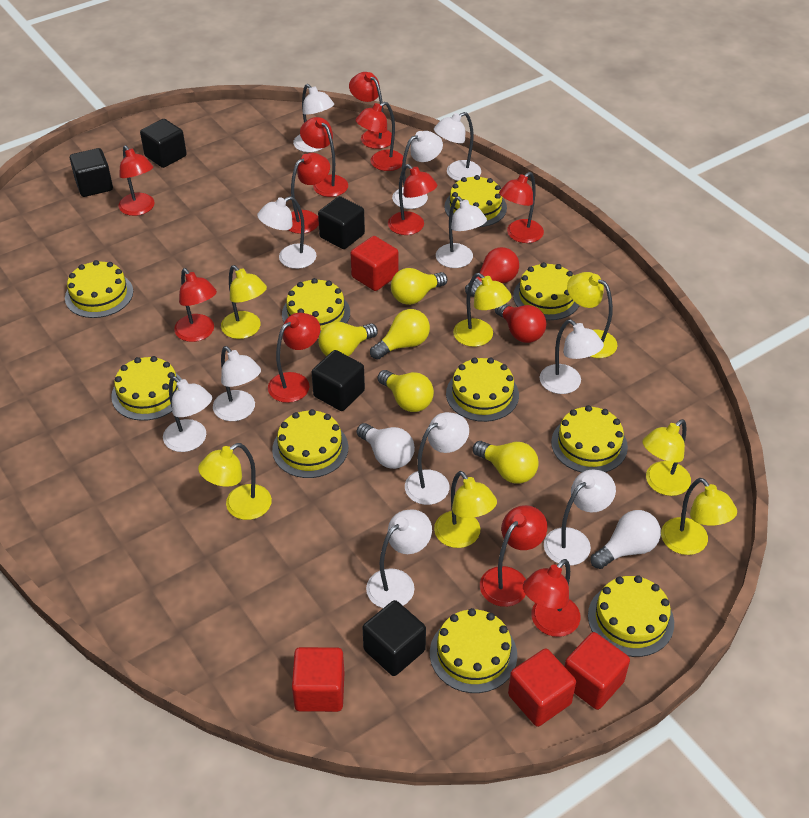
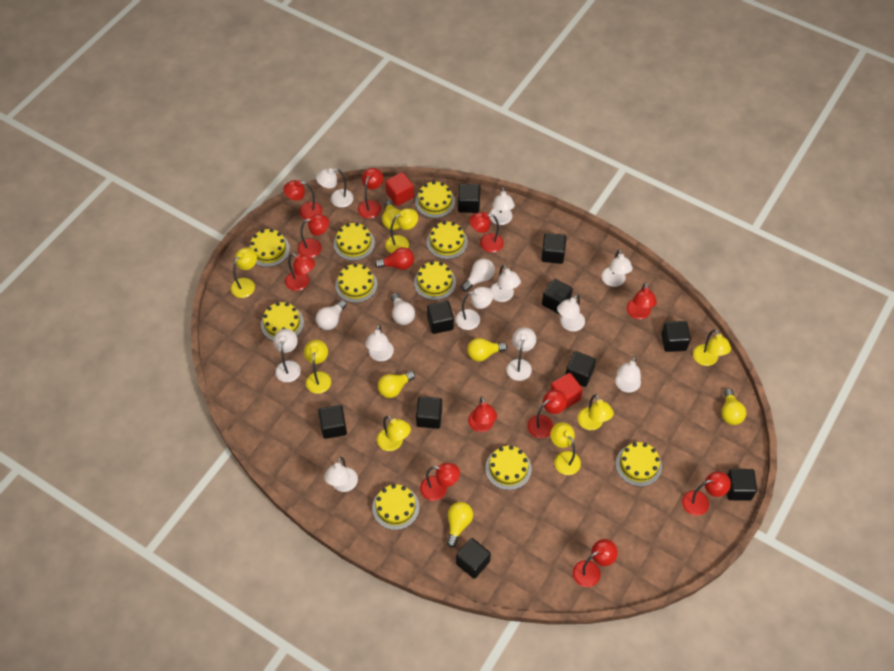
black cube: [70,148,113,197] [140,119,187,168] [312,350,365,411] [318,196,365,249] [362,600,426,676] = 5 -> [318,405,347,439] [416,396,442,429] [427,301,454,334] [456,538,491,579] [458,184,480,213] [541,233,566,264] [542,279,573,314] [565,351,596,387] [661,321,691,352] [727,469,757,501] = 10
red cube: [292,647,345,712] [350,236,399,291] [508,649,576,727] [564,632,630,710] = 4 -> [385,172,414,206] [550,373,583,409] = 2
red light bulb: [465,247,519,297] [495,304,546,343] = 2 -> [375,247,414,270] = 1
white light bulb: [357,423,415,469] [591,510,661,569] = 2 -> [316,300,347,330] [391,293,415,325] [461,258,495,292] = 3

